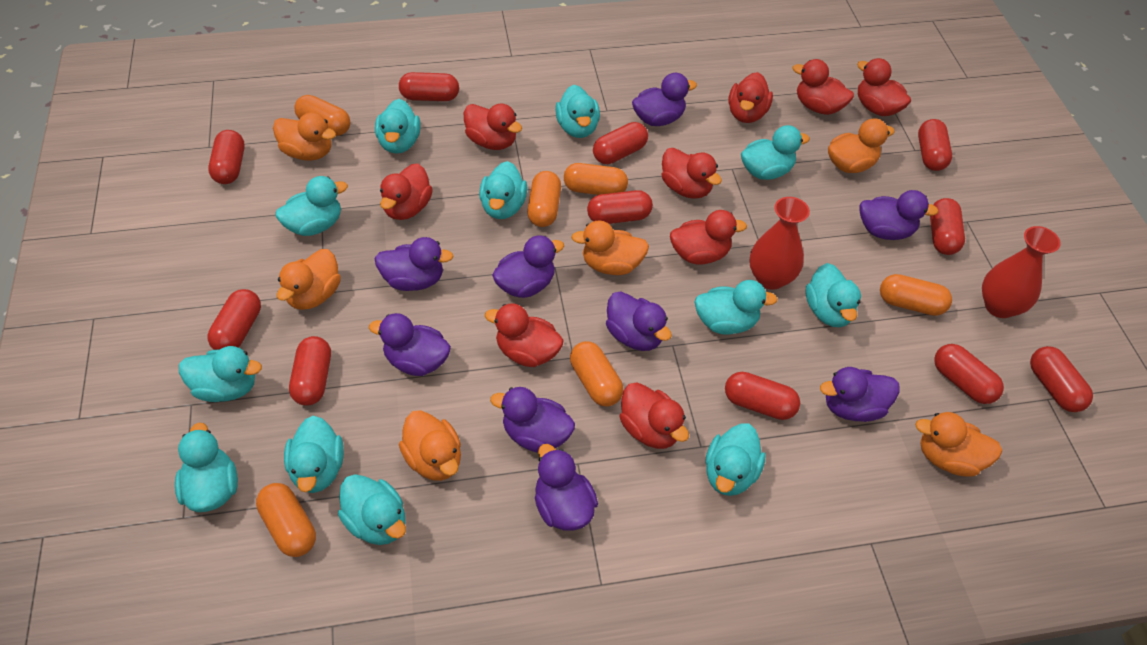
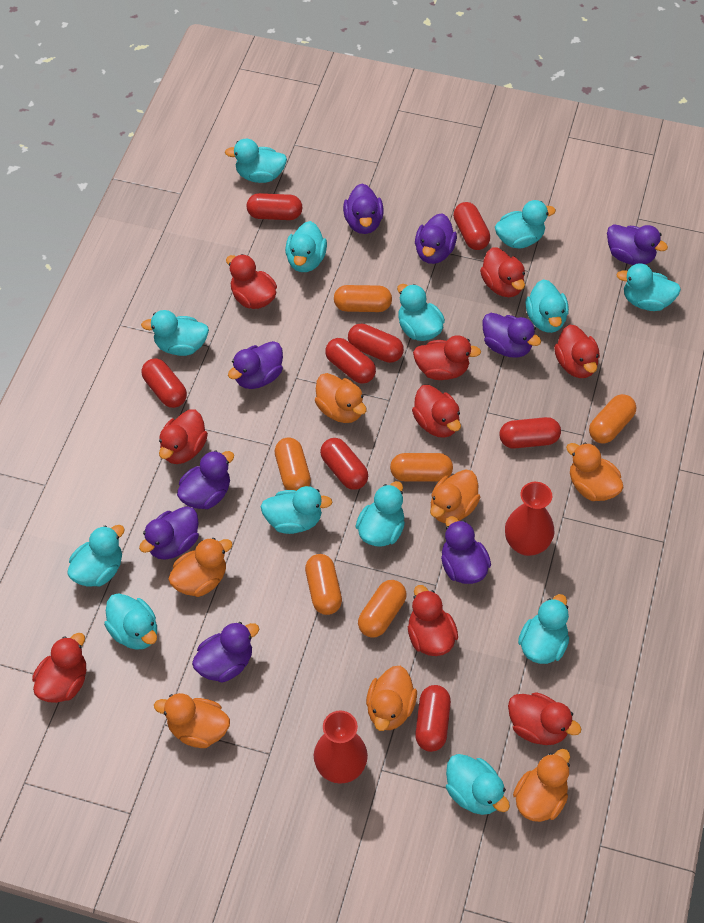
orange duck: [273,112,336,161] [277,249,341,310] [399,410,461,481] [571,220,649,275] [828,118,895,173] [915,412,1002,477] = 6 -> [154,693,230,748] [168,538,233,597] [315,373,367,423] [366,666,417,731] [430,470,480,523] [513,749,570,822] [566,443,624,501] = 7
red capsule: [208,130,245,184] [208,289,261,350] [289,336,331,406] [399,72,459,101] [587,190,653,224] [593,122,648,164] [725,372,800,420] [918,119,952,171] [930,198,965,255] [934,344,1004,404] [1030,346,1093,412] = 11 -> [142,358,187,408] [247,193,302,220] [320,438,368,490] [325,338,376,384] [348,324,404,363] [415,685,451,752] [453,202,490,250] [499,417,561,449] = 8
turquoise duck: [175,423,238,512] [179,346,262,402] [276,176,348,236] [284,416,344,493] [338,474,406,545] [375,99,421,154] [479,161,527,219] [555,85,600,138] [695,280,778,335] [705,423,766,496] [741,125,810,180] [806,263,861,327] = 12 -> [67,525,125,587] [104,593,157,650] [141,310,209,356] [225,139,287,183] [260,486,332,534] [285,221,327,272] [355,481,405,547] [397,284,445,341] [446,754,510,815] [495,200,556,248] [518,594,569,664] [526,279,569,333] [616,263,681,311] = 13

